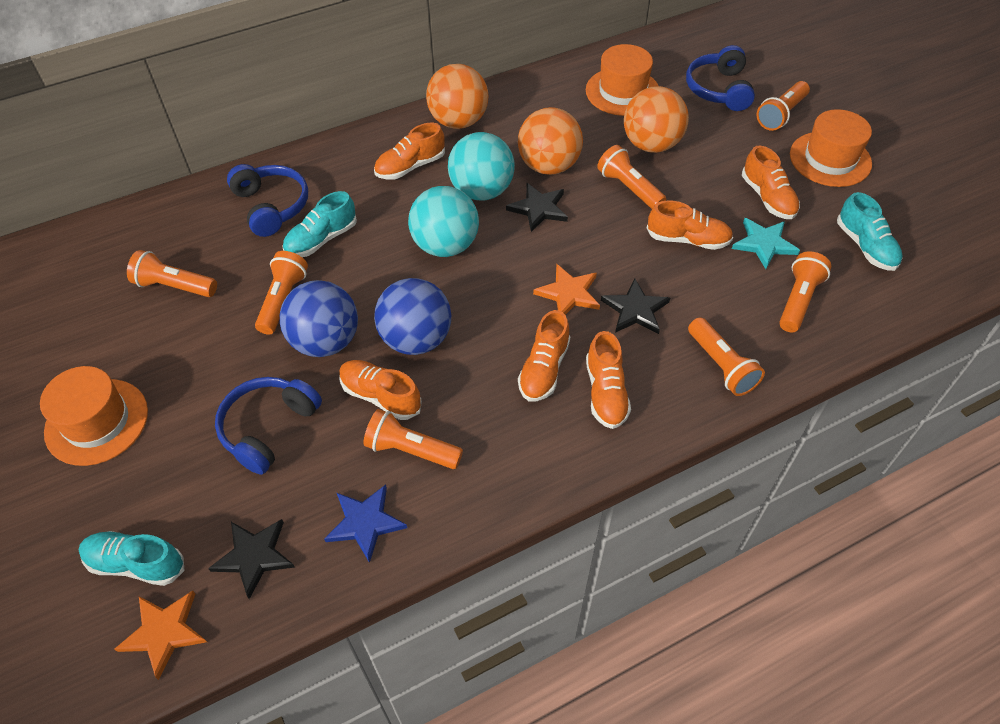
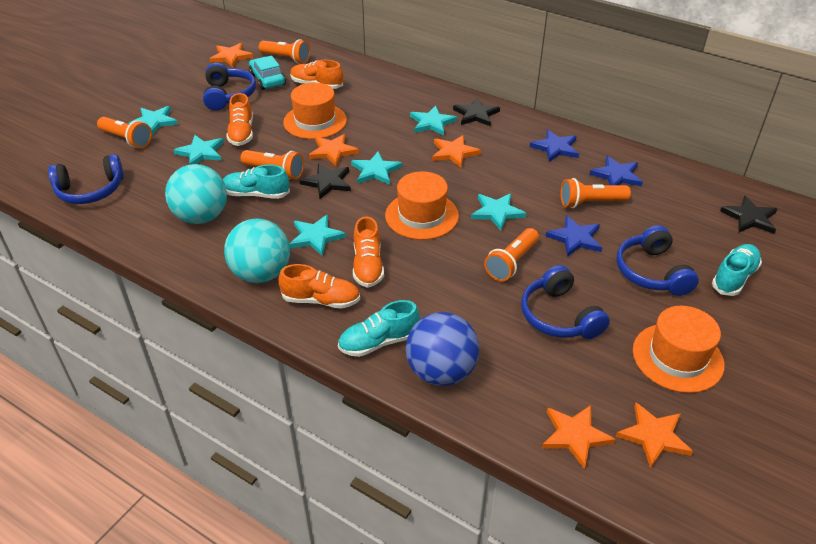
blue ball: [280,280,358,357] [374,278,451,355] = 2 -> [406,312,479,386] = 1
blue headphones: [215,377,322,475] [227,164,308,237] [686,45,755,111] = 3 -> [48,154,124,204] [203,63,256,111] [521,265,610,339] [617,225,699,296] = 4
blue star: [324,485,407,563] = 1 -> [530,130,579,162] [546,215,602,257] [589,156,643,186] = 3
orange ball: [426,64,488,129] [518,107,583,175] [624,86,689,153] = 3 -> none = 0
orange flashlight: [127,250,217,297] [255,251,308,335] [364,409,463,469] [597,145,666,209] [688,318,765,396] [757,81,810,131] [779,251,831,332] = 7 -> [97,117,152,148] [241,150,304,179] [259,39,311,64] [484,228,539,281] [560,178,631,208] = 5
orange shoe: [339,360,422,420] [374,123,445,180] [518,310,570,401] [586,331,631,429] [647,200,733,250] [742,146,800,219] = 6 -> [226,93,253,146] [279,264,360,309] [290,60,343,89] [353,216,384,288] = 4
orange star: [115,591,207,680] [533,264,600,315] = 2 -> [210,43,253,67] [309,134,359,167] [432,135,481,168] [542,405,616,469] [616,403,693,468] = 5
turquoise car: none = 0 -> [249,56,286,90] = 1
turquoise star: [732,218,800,269] = 1 -> [128,106,178,135] [174,135,224,165] [289,215,346,256] [351,152,402,185] [410,106,457,136] [471,193,526,231] = 6

